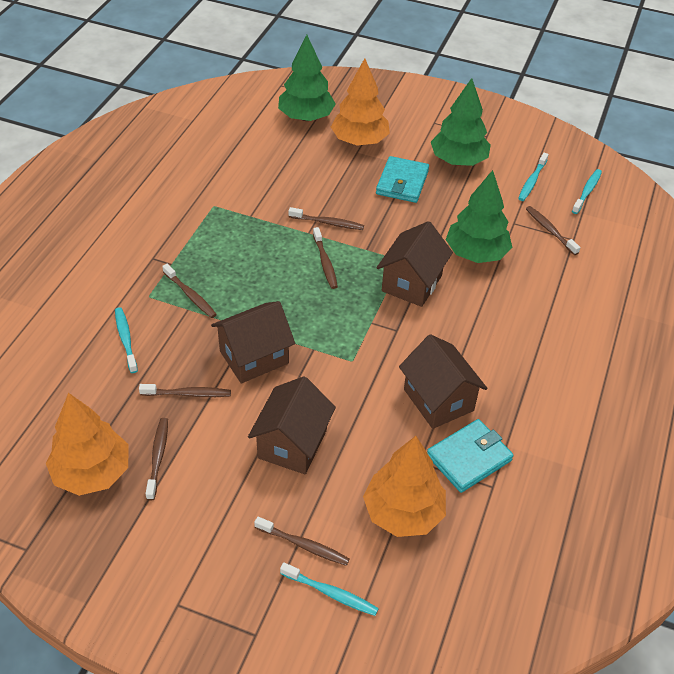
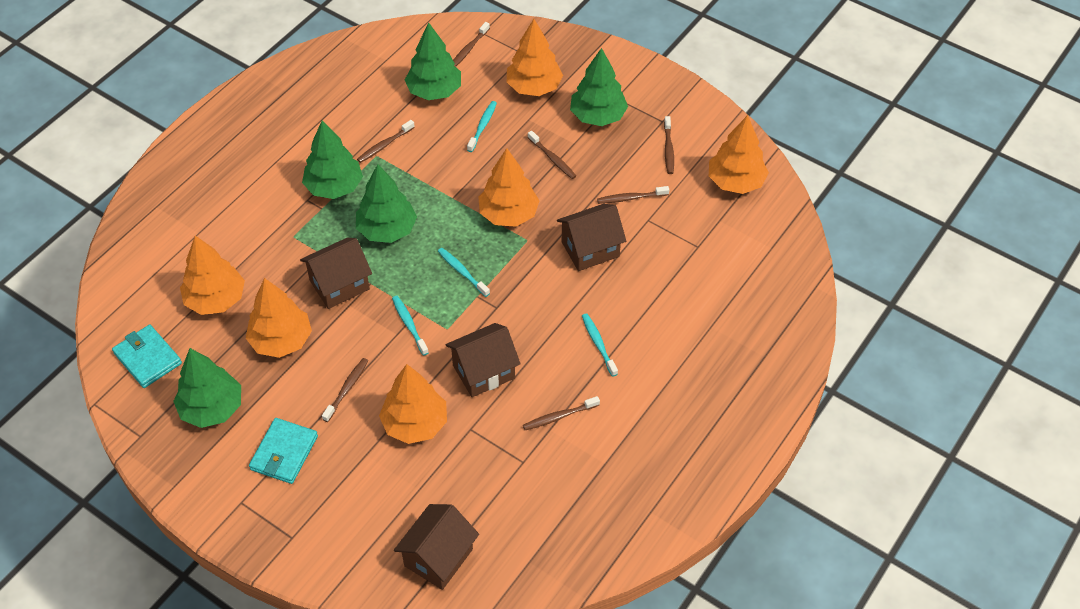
green tree: [278,35,336,121] [431,78,491,166] [446,170,512,263] = 3 -> [173,348,241,428] [302,120,363,199] [356,164,417,243] [405,22,461,100] [570,48,628,126] = 5
orange tree: [46,393,129,496] [331,58,390,146] [363,436,446,537] = 3 -> [180,236,245,315] [246,278,312,358] [379,364,447,444] [478,148,539,227] [507,19,563,96] [709,115,769,194] = 6

